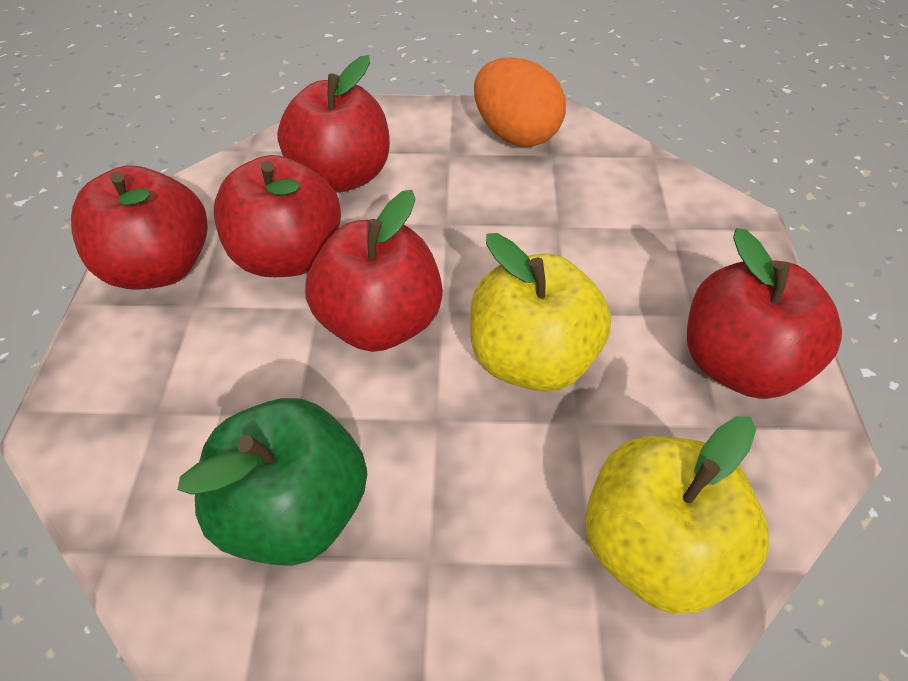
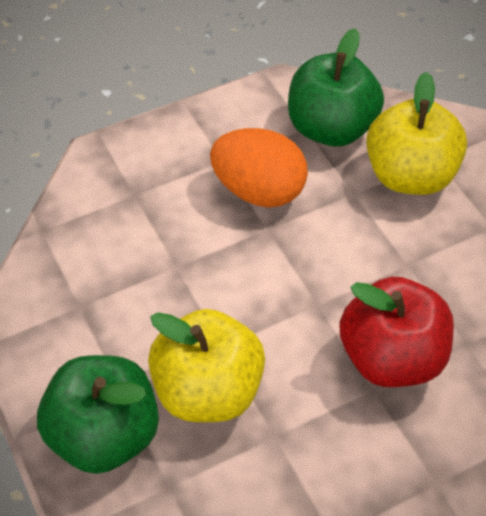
green apple: [178,398,367,566] = 1 -> [37,355,159,474] [288,28,384,147] = 2
red apple: [71,166,208,290] [214,155,341,277] [277,55,390,193] [305,190,443,352] [687,228,842,399] = 5 -> [339,277,454,387] = 1

